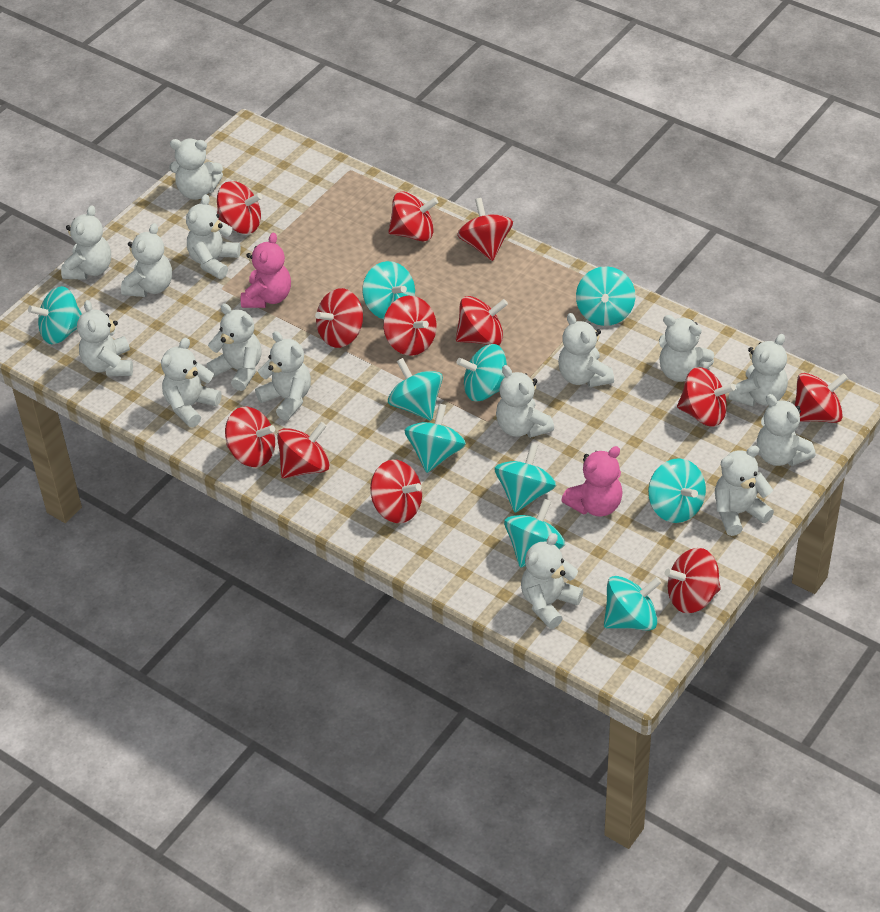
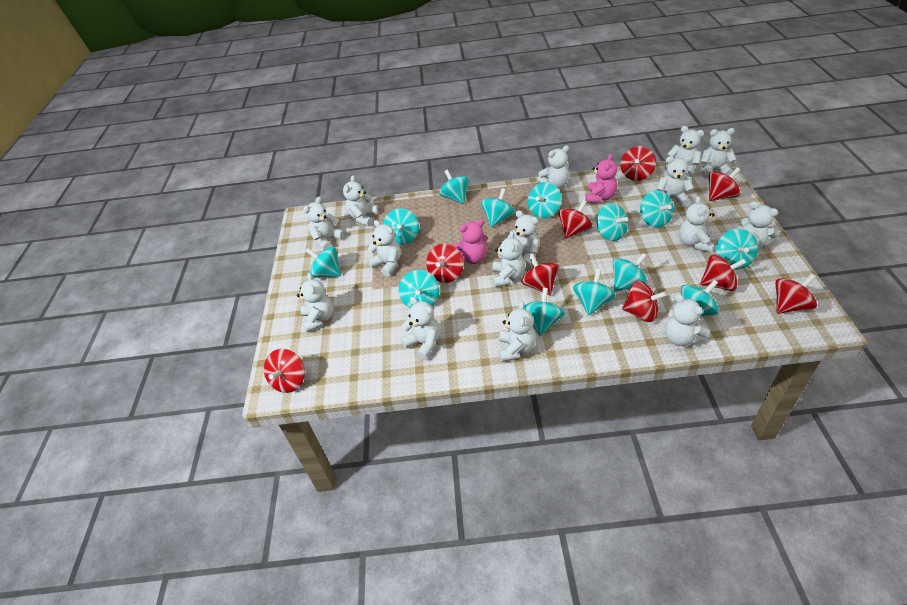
red spinning top: [217,181,262,234] [225,407,275,467] [277,422,330,478] [315,288,363,348] [370,460,422,523] [383,296,437,356] [388,192,438,242] [456,296,508,345] [457,198,513,261] [665,548,721,613] [677,367,735,427] [795,373,848,423] = 12 -> [264,349,305,393] [426,244,463,283] [521,253,559,295] [558,200,593,239] [620,146,656,181] [622,281,667,322] [700,254,747,291] [709,167,740,201] [775,274,817,314] = 9
turquoise spinning top: [28,286,82,344] [362,261,415,319] [388,358,443,421] [405,404,466,473] [457,344,507,401] [495,443,556,513] [504,499,565,568] [576,266,635,326] [604,576,662,631] [648,458,706,523] = 10 -> [306,247,341,278] [383,208,419,245] [399,270,439,308] [439,169,470,204] [481,188,515,227] [524,288,565,336] [528,182,562,218] [573,269,616,315] [596,203,628,241] [613,253,648,291] [640,190,674,228] [681,280,719,316] [716,229,758,270] = 13

